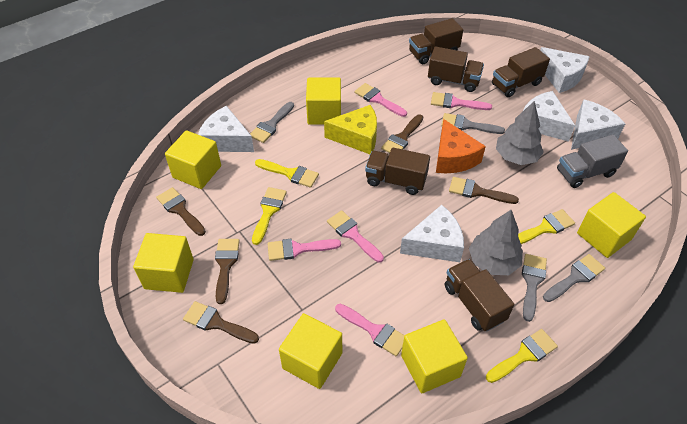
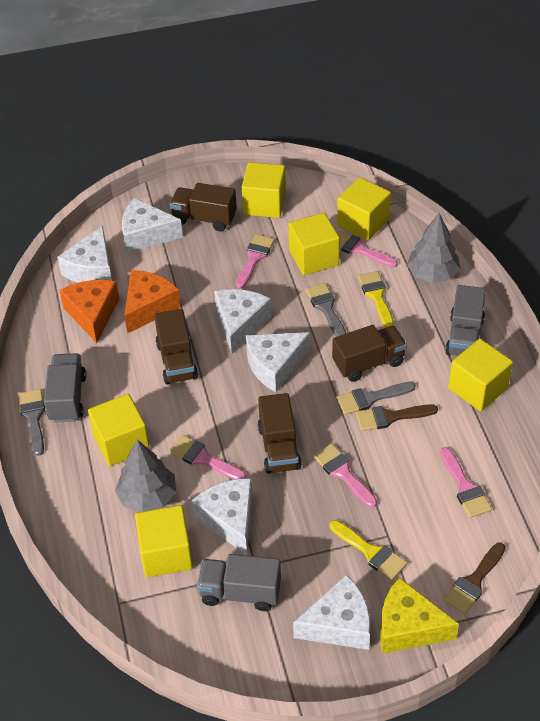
brown brush: [156,187,206,236] [183,301,259,344] [215,239,239,304] [381,115,423,153] [449,177,519,204] = 5 -> [356,404,438,431] [444,543,506,614] = 2
brown truck: [365,148,430,195] [409,18,463,64] [428,47,484,92] [445,259,514,331] [492,47,550,97] = 5 -> [154,309,198,385] [170,183,237,232] [258,393,302,474] [332,325,407,382] = 4
grey brush: [250,102,294,143] [441,113,505,134] [522,254,547,322] [543,254,605,302] = 4 -> [18,389,45,456] [306,283,346,337] [336,382,416,415] = 3
grey truck: [557,135,628,188] = 1 -> [44,353,86,423] [197,554,281,611] [445,285,486,356] = 3
orange cheese: [436,119,486,173] = 1 -> [59,280,119,343] [124,270,181,333] = 2
white cheese: [198,106,254,152] [400,205,464,262] [522,91,575,142] [540,47,590,93] [571,100,625,150] = 5 -> [57,226,112,283] [122,198,183,253] [191,478,253,555] [214,289,272,353] [246,332,310,392] [293,574,371,650] = 6
yellow brush: [252,187,287,245] [255,159,319,188] [486,329,558,383] [518,209,575,244] = 4 -> [330,520,407,580] [358,271,394,328] = 2

